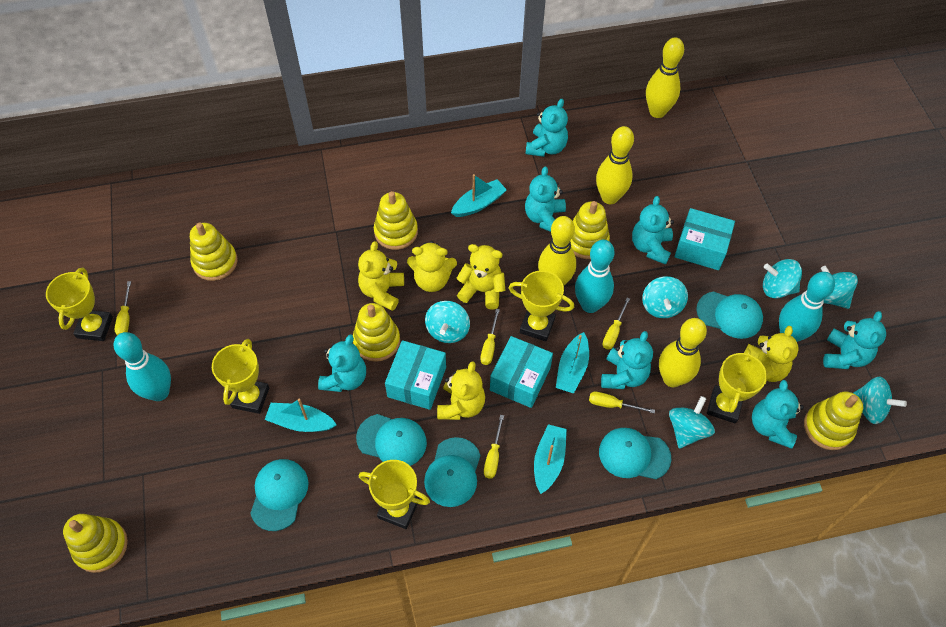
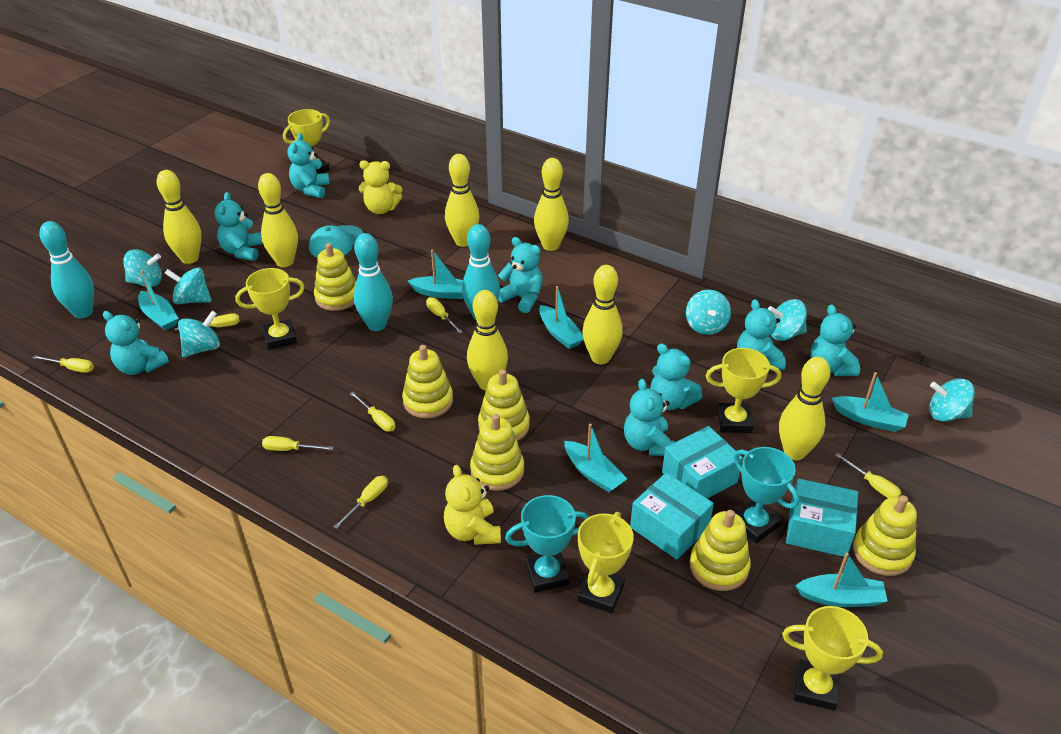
turquoise boat: [265,398,337,432] [451,174,507,217] [534,424,567,494] [556,332,589,393] = 4 -> [138,270,179,331] [408,249,464,299] [539,286,584,349] [564,424,627,492] [795,552,888,607] [832,372,909,432] = 6
turquoise cap: [250,459,308,531] [356,414,427,466] [424,437,481,507] [599,428,671,479] [696,291,763,339] = 5 -> [309,225,364,258] = 1
turquoise teddy bear: [318,334,366,392] [525,166,566,232] [526,98,568,157] [601,331,653,389] [632,196,674,265] [752,380,804,449] [823,311,886,369] = 7 -> [103,311,169,375] [214,192,263,261] [288,133,330,198] [498,237,543,313] [624,379,675,456] [650,344,702,410] [737,299,786,370] [811,304,860,376] = 8
turquoise trophy: none = 0 -> [505,495,589,593] [734,447,799,544] = 2
yellow bowling pin: [538,216,576,286] [596,126,634,204] [646,38,684,118] [659,318,707,387] = 4 -> [157,170,202,264] [258,173,298,267] [445,154,479,247] [467,290,508,391] [534,158,569,251] [582,265,623,364] [779,357,830,460] = 7
yellow screwdriver: [115,281,131,335] [480,309,500,365] [484,415,504,479] [589,392,655,414] [603,298,630,350] = 5 -> [33,355,94,373] [175,313,240,331] [262,436,333,451] [333,476,388,529] [350,392,395,432] [426,297,462,334] [835,453,901,498] = 7
yellow teddy bear: [358,241,404,311] [407,241,457,292] [437,361,485,420] [456,244,505,309] [745,326,799,384] = 5 -> [359,160,402,214] [444,465,501,545] = 2

